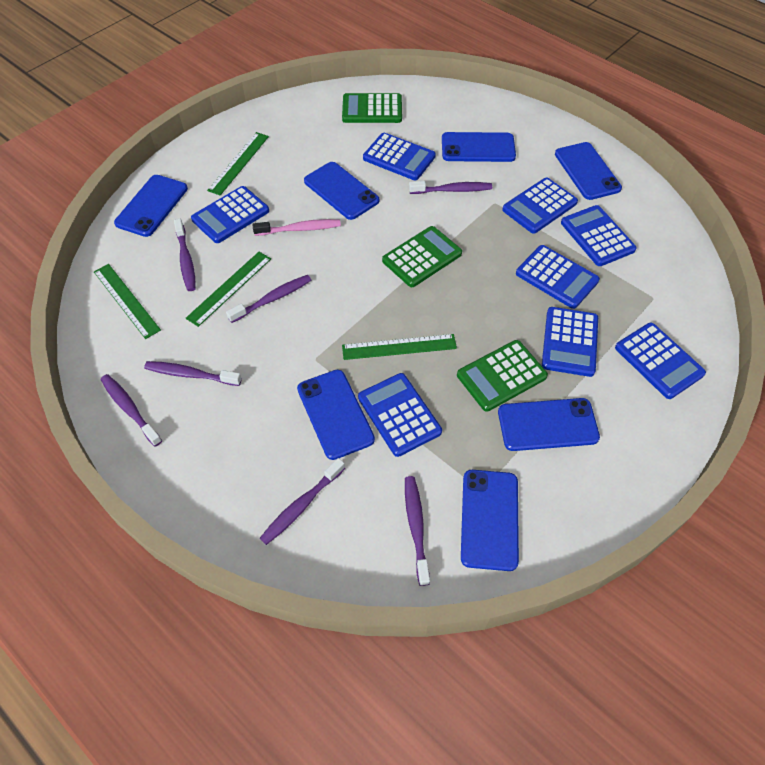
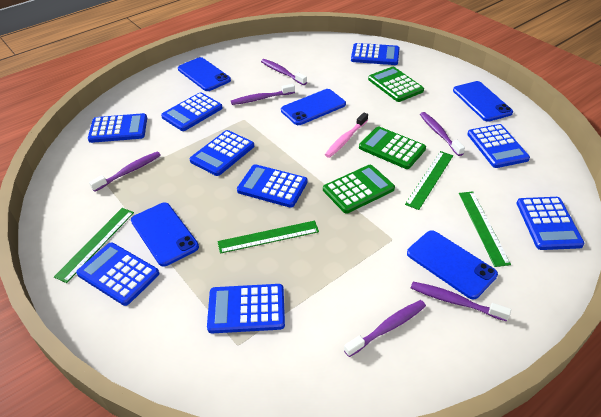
blue calculator: [191,186,269,243] [358,373,442,457] [363,133,436,180] [502,178,578,234] [516,245,600,309] [542,307,598,377] [561,205,637,266] [615,323,706,399] = 8 -> [76,243,159,306] [88,113,147,143] [161,92,223,131] [189,130,254,176] [207,284,285,333] [237,164,308,208] [351,43,399,65] [467,124,530,168] [517,197,584,250] = 9
blue phone: [114,175,188,237] [297,370,375,460] [304,162,379,220] [442,132,516,162] [461,470,519,571] [498,398,600,451] [555,142,622,200] = 7 -> [131,203,199,267] [178,57,231,91] [281,89,346,125] [407,230,498,299] [453,81,513,122] = 5
purple toothbrush: [101,374,162,447] [144,361,242,386] [174,219,196,291] [226,275,311,323] [260,458,345,545] [405,476,430,586] [409,181,492,194] = 7 -> [89,151,161,192] [231,84,295,105] [261,59,307,85] [344,300,426,357] [411,282,511,321] [420,112,465,156] = 6

